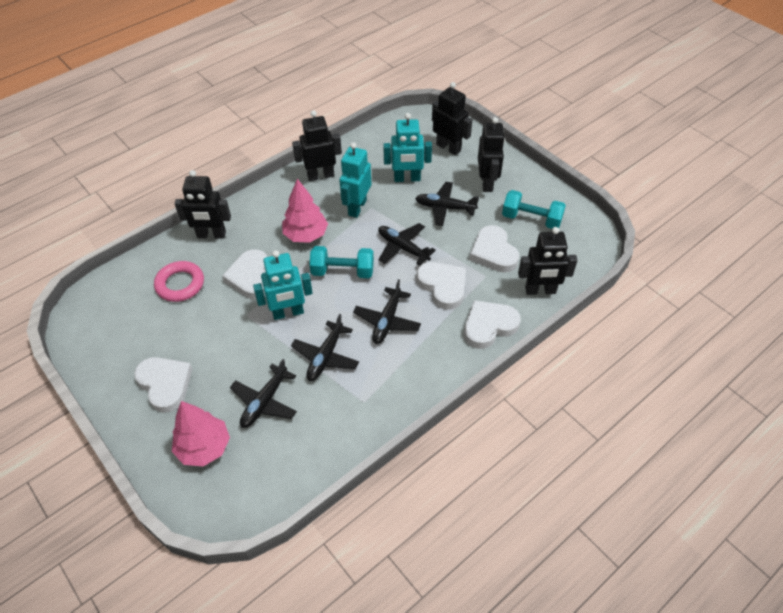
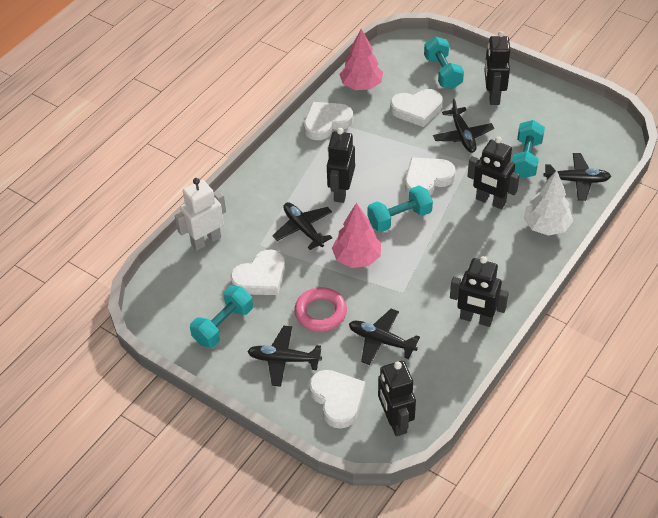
turquoise dumbbell: [309,246,374,278] [502,190,566,229] = 2 -> [190,285,253,348] [368,185,433,232] [424,37,464,89] [512,120,545,178] = 4
turquoise robot: [253,250,313,320] [339,142,371,218] [383,113,432,182] = 3 -> none = 0
white robot: none = 0 -> [175,178,226,251] = 1
white tree: none = 0 -> [523,170,573,236] = 1

